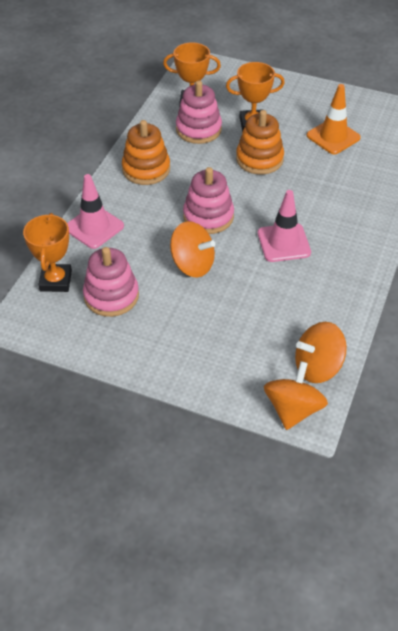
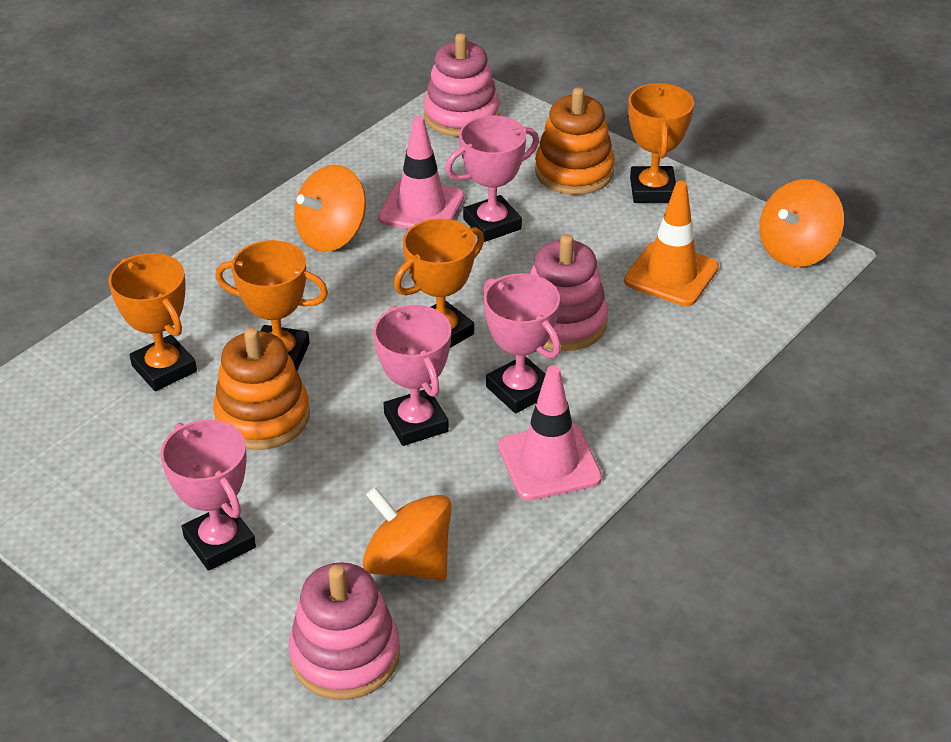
orange trophy: [23,213,72,292] [163,43,221,108] [226,62,285,132] = 3 -> [108,253,197,391] [215,240,328,370] [394,219,484,348] [628,83,694,203] = 4
pink trophy: none = 0 -> [160,420,256,571] [373,305,451,446] [445,115,539,242] [484,273,561,413] = 4

